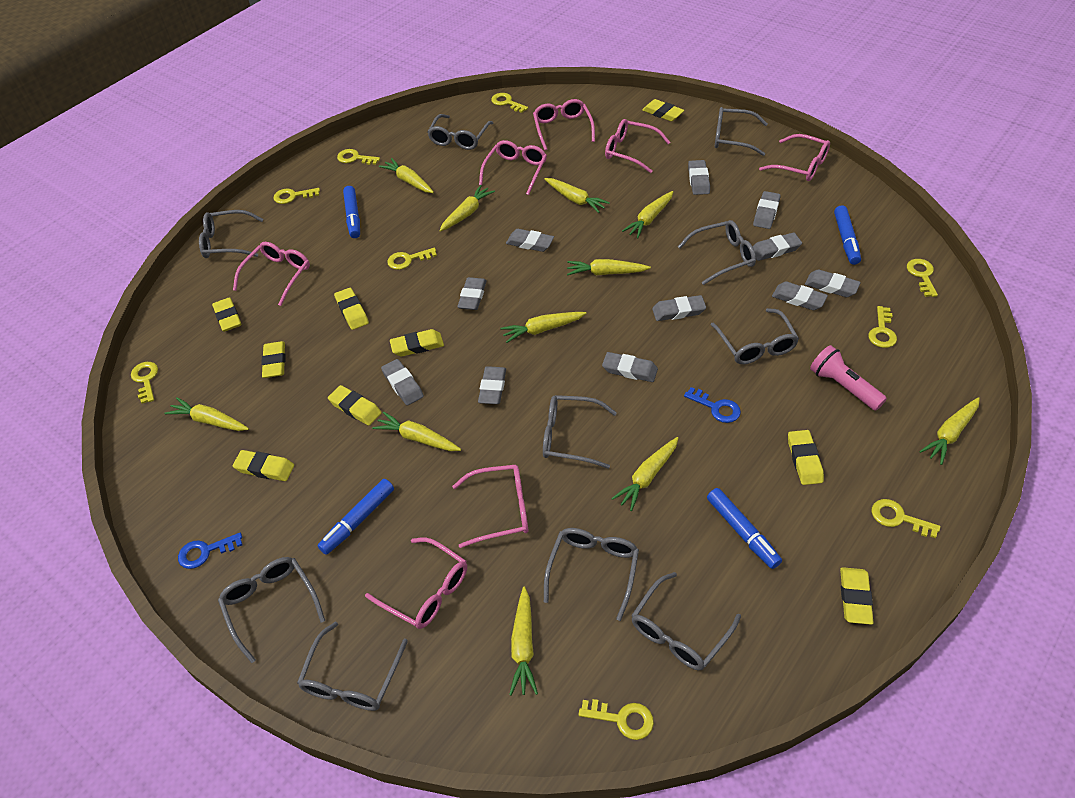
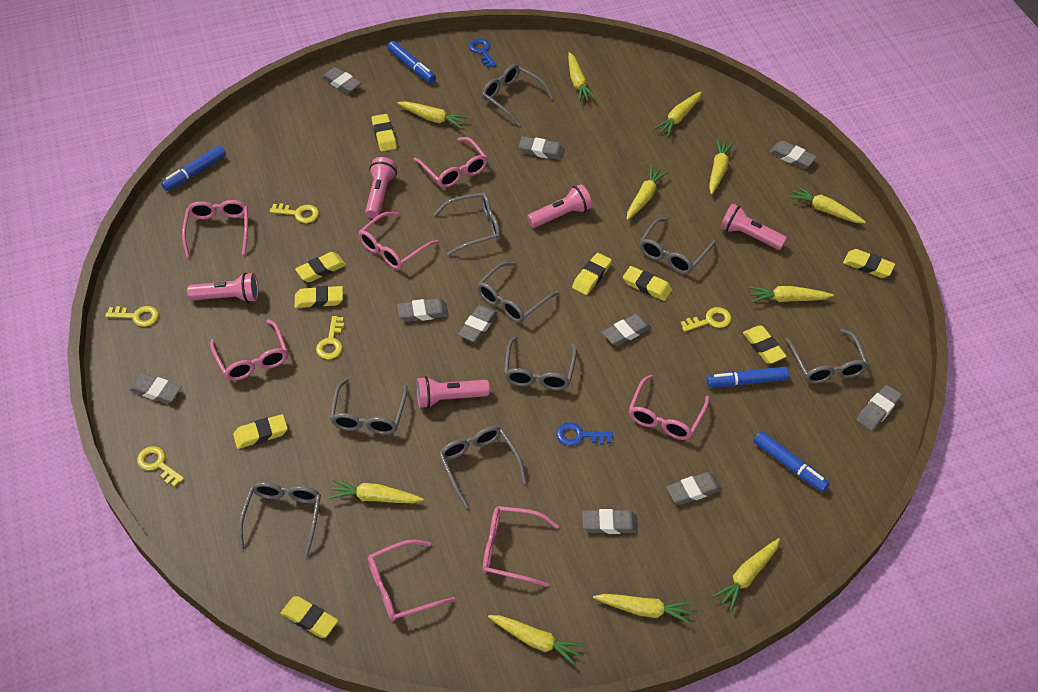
grey eraser: [381,359,424,405] [457,277,487,310] [478,366,506,404] [506,229,554,252] [602,352,658,382] [652,295,706,321] [688,160,710,195] [753,191,781,229] [753,232,802,261] [772,282,828,310] [805,269,861,297] = 11 -> [129,373,181,404] [322,67,361,94] [397,298,449,322] [458,305,498,342] [519,136,565,160] [582,509,638,534] [602,314,651,346] [666,472,722,505] [769,141,817,168] [856,385,902,431] = 10
grey glasses: [199,210,263,258] [218,557,325,663] [297,622,408,711] [427,114,493,150] [543,395,617,469] [544,528,639,621] [631,572,741,670] [678,220,756,285] [711,308,799,364] [715,107,768,156] = 10 -> [238,482,321,557] [330,378,407,435] [433,192,500,256] [439,426,527,509] [477,262,559,323] [482,64,554,126] [504,336,577,390] [639,218,716,274] [785,329,868,384] = 9
pink flashlight: [810,345,887,411] = 1 -> [187,273,258,303] [365,157,397,219] [417,376,490,408] [527,184,592,228] [720,203,787,250] = 5
yellow key: [131,362,158,404] [273,188,320,204] [337,149,380,165] [387,248,437,270] [491,93,528,113] [578,699,654,740] [868,306,897,348] [872,499,940,538] [907,259,938,297] = 9 -> [105,306,159,327] [137,446,184,487] [270,203,319,223] [316,316,344,359] [681,307,731,332] = 5

